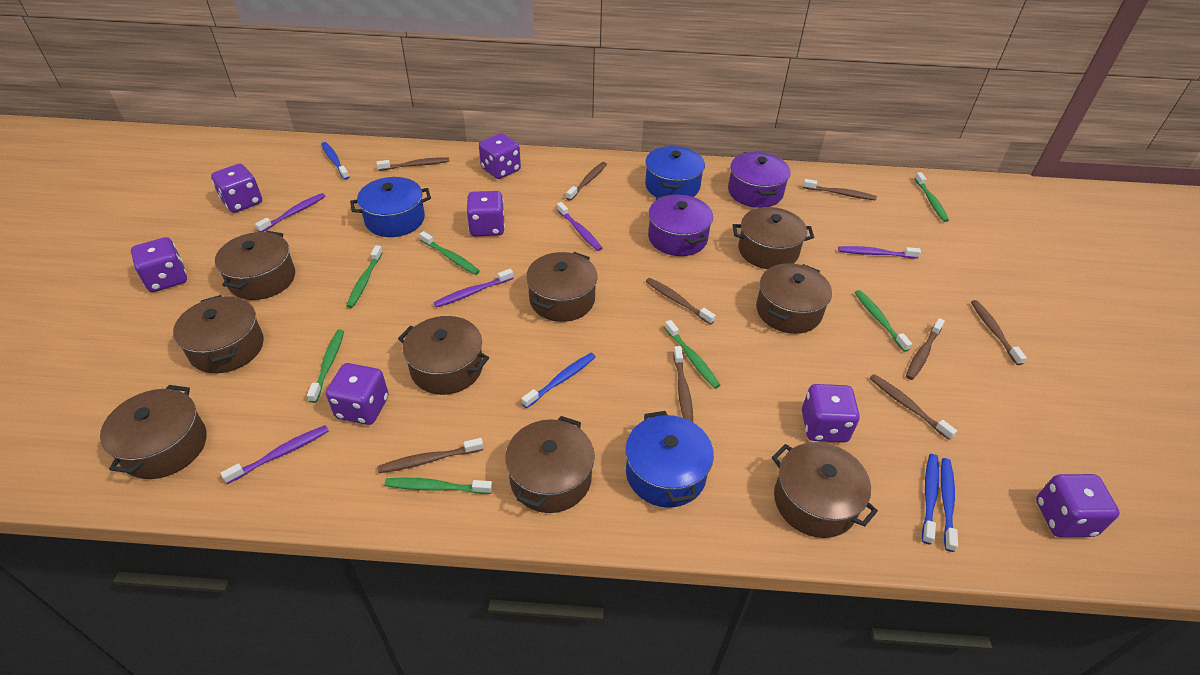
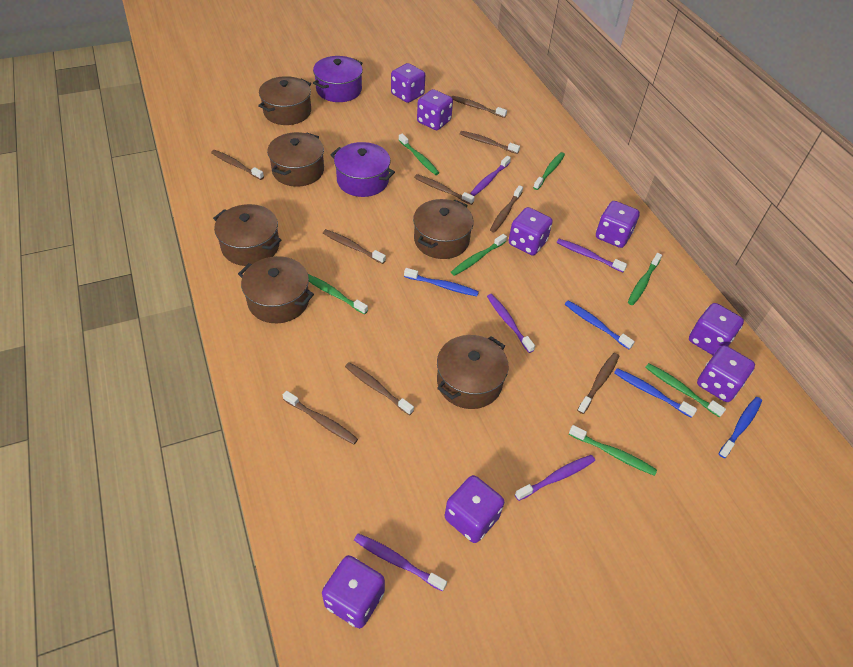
blue pot: [350,177,431,237] [625,411,714,508] [645,146,705,197] = 3 -> none = 0
brown pot: [100,385,207,479] [173,295,264,373] [215,231,295,300] [398,316,489,395] [505,416,595,513] [526,252,597,322] [732,207,814,269] [756,263,832,334] [772,442,878,538] = 9 -> [213,204,281,266] [238,256,314,323] [258,76,311,125] [267,132,324,187] [413,199,474,259] [437,335,509,409] = 6
purple dice: [131,237,187,292] [211,164,262,213] [326,363,389,425] [466,191,505,236] [479,133,521,179] [802,384,860,442] [1036,474,1120,537] = 7 -> [322,555,385,628] [391,63,425,103] [417,89,453,130] [445,475,504,543] [508,207,553,256] [596,201,640,248] [689,303,744,355] [697,345,755,402] = 8

